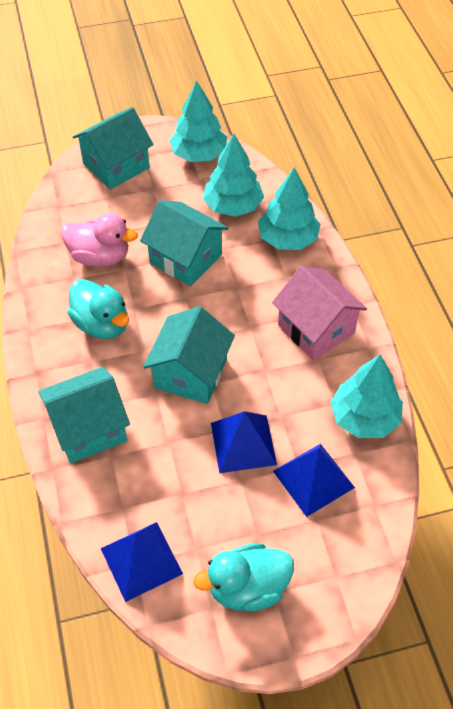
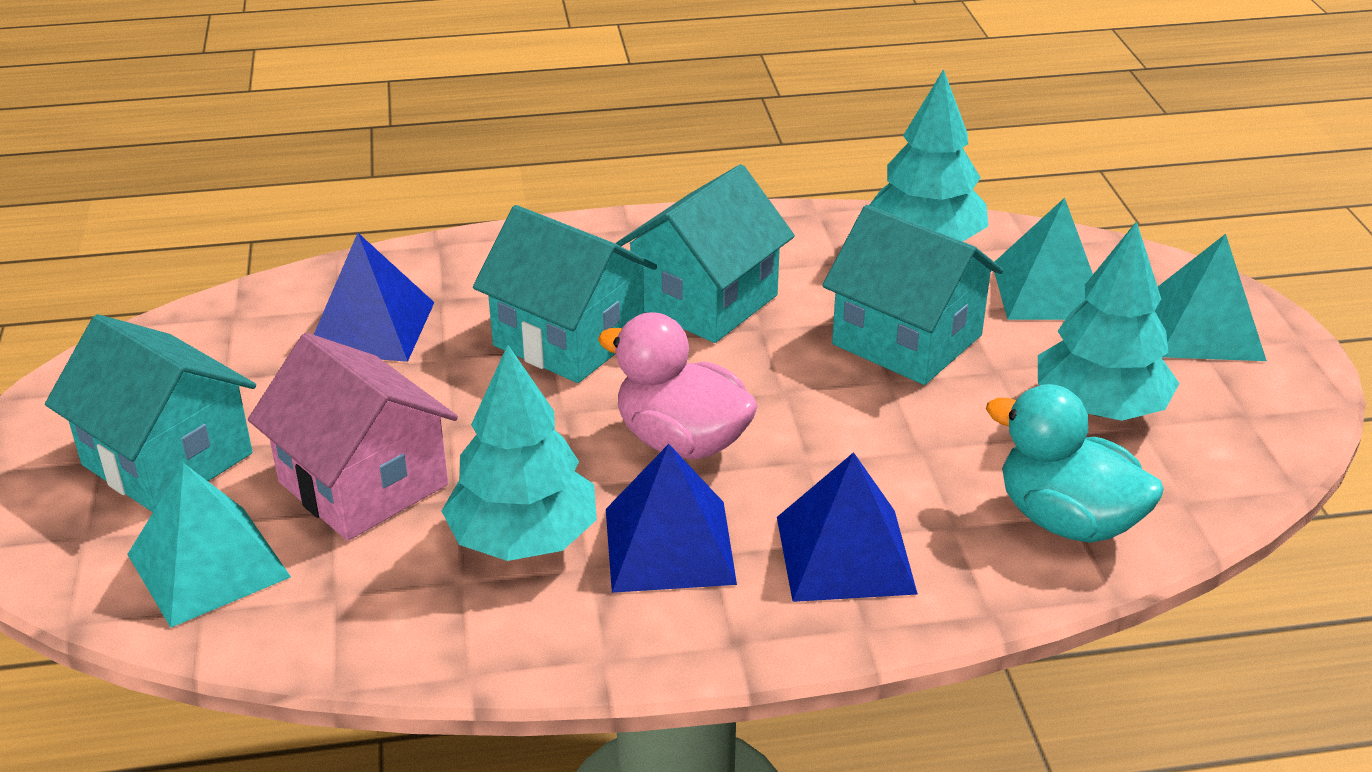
turquoise duck: [68,279,129,339] [193,543,294,611] = 2 -> [986,384,1164,543] = 1
turquoise pyramid: none = 0 -> [127,463,291,628] [994,198,1093,320] [1155,234,1267,361] = 3
turquoise tree: [169,81,227,162] [203,134,264,217] [258,168,321,250] [330,354,403,438] = 4 -> [441,345,597,561] [870,69,988,242] [1038,221,1180,421] = 3

